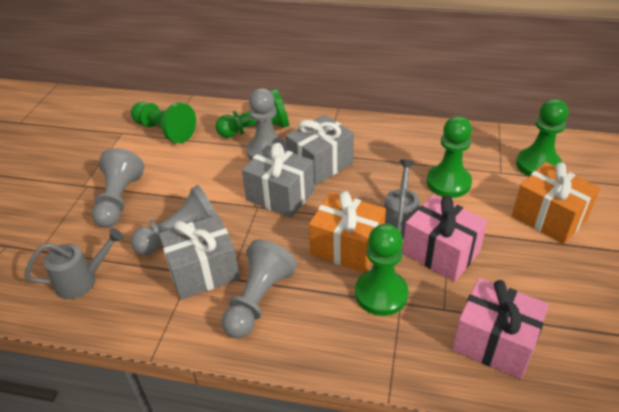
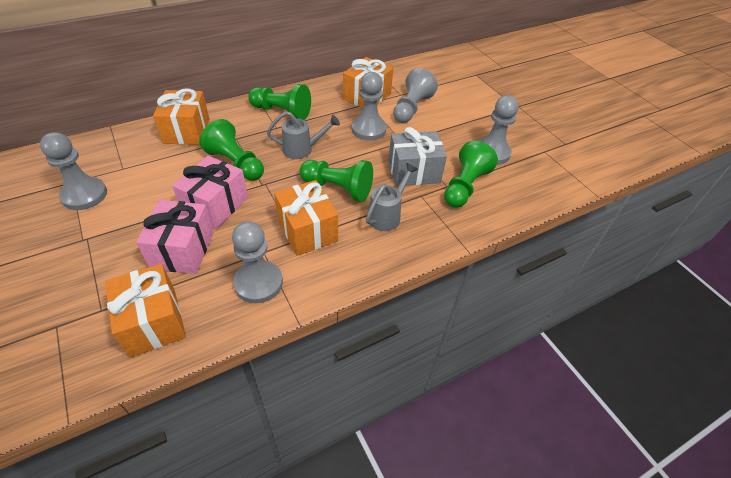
green pawn: [131,102,196,143] [215,89,289,138] [355,224,409,316] [427,116,472,198] [516,99,569,176] = 5 -> [199,119,264,181] [248,84,311,120] [300,160,373,202] [444,141,498,208] = 4
grey gift: [159,215,240,300] [242,143,315,218] [286,115,354,186] = 3 -> [388,127,447,186] = 1
grey pawn: [92,148,144,228] [131,185,217,255] [221,240,297,338] [246,88,287,160] = 4 -> [40,132,107,210] [232,221,283,303] [352,72,386,140] [393,68,438,123] [479,95,519,165] = 5
orange gift: [309,191,386,273] [512,162,600,244] = 2 -> [105,264,186,357] [153,88,209,145] [274,180,338,256] [343,57,393,108] = 4

